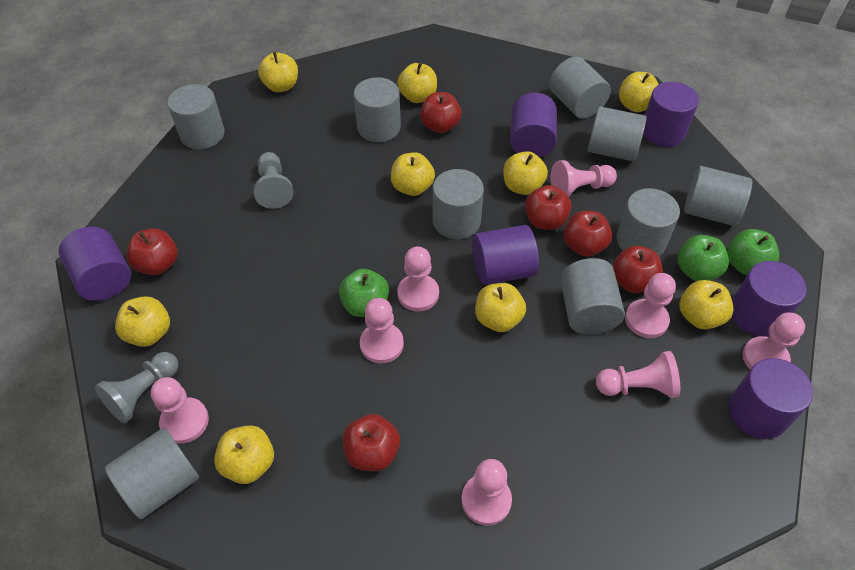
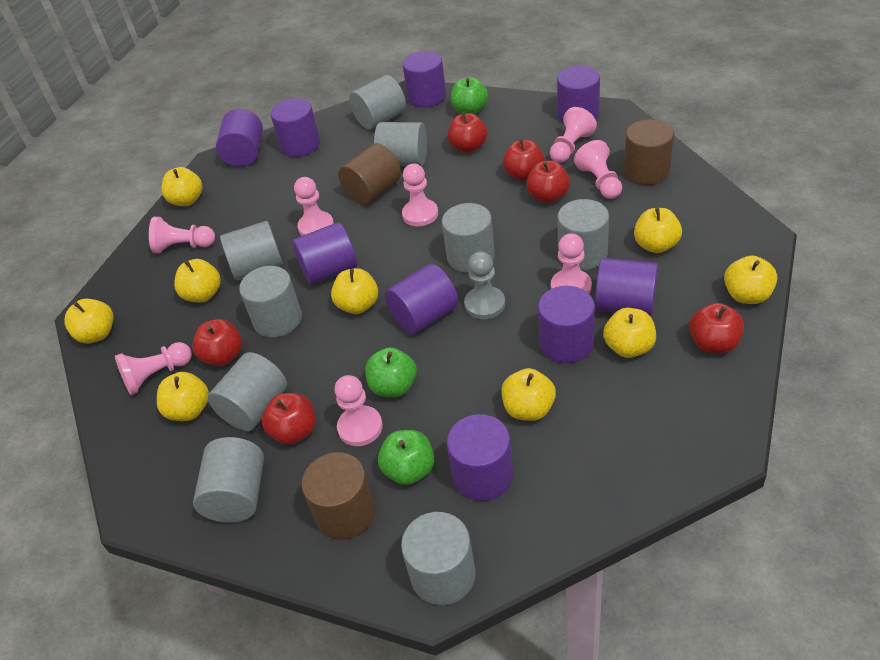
brown cylinder: none = 0 -> [302,452,376,540] [338,143,401,205] [624,119,674,185] = 3
grey pawn: [95,352,178,423] [254,152,293,209] = 2 -> [464,251,505,319] = 1
purple cylinder: [59,227,131,301] [472,225,539,285] [510,93,557,157] [643,82,699,147] [729,358,813,439] [732,261,807,336] = 6 -> [216,109,263,167] [271,98,320,157] [292,222,357,285] [385,264,458,334] [402,51,446,108] [447,414,513,501] [538,286,595,363] [557,66,600,123] [595,258,658,316] = 9

